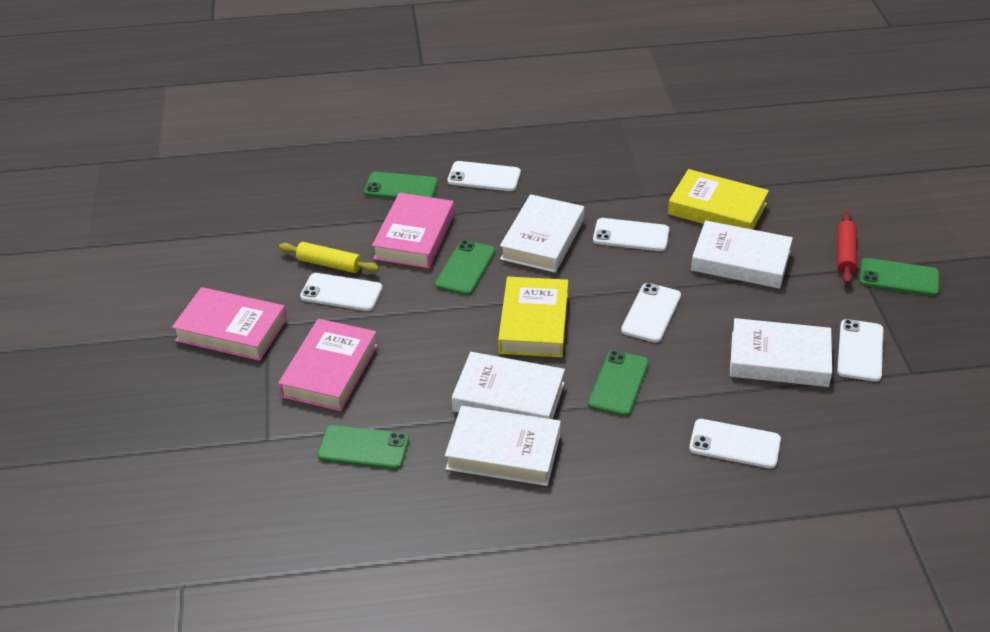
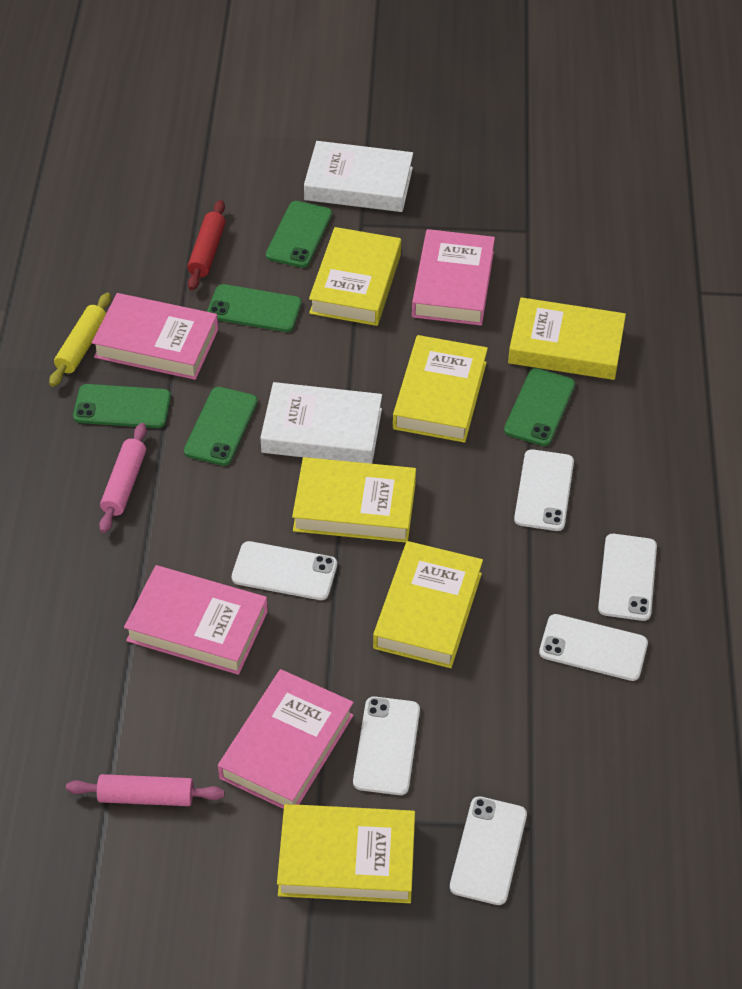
pink book: [172,287,287,361] [278,319,378,411] [372,193,454,268] = 3 -> [92,293,218,380] [124,565,268,675] [218,669,354,809] [412,229,495,326] = 4
pink rolling pin: none = 0 -> [66,774,225,806] [99,423,147,533] = 2
white book: [445,406,561,486] [452,352,565,419] [500,194,584,273] [691,221,793,289] [730,318,832,387] = 5 -> [260,382,382,464] [304,141,413,212] = 2
yellow book: [498,277,568,357] [668,169,769,230] = 2 -> [277,804,415,903] [292,457,416,543] [309,227,401,326] [373,541,483,668] [393,335,488,443] [508,297,626,380] = 6

